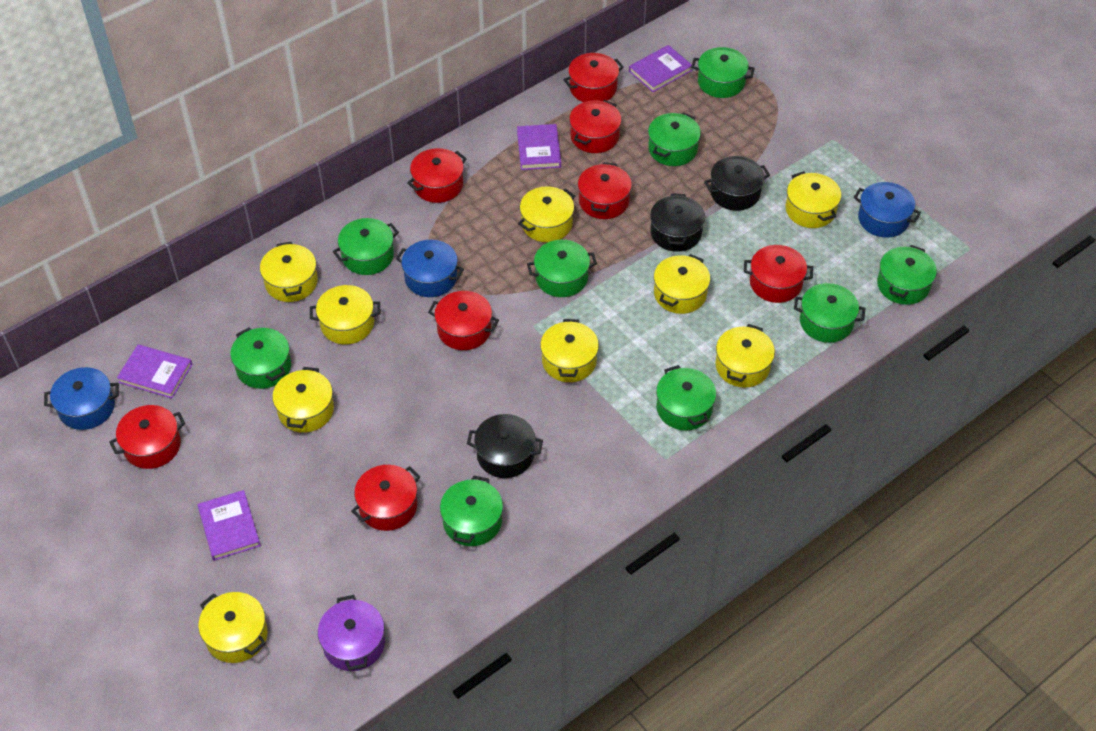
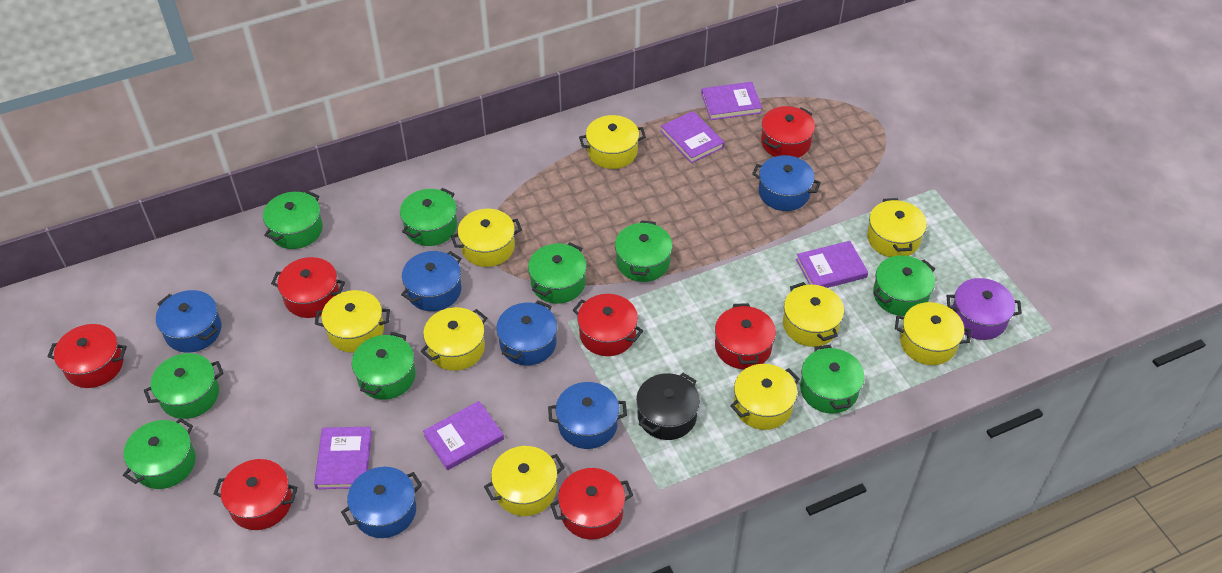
black pot: [467,414,543,478] [650,193,705,252] [704,156,770,211] = 3 -> [636,373,700,440] = 1
blue pot: [44,367,119,430] [396,240,464,297] [854,182,921,238] = 3 -> [156,290,222,353] [341,467,422,538] [401,251,462,311] [496,300,557,366] [548,382,627,449] [752,155,821,211] = 6
purple book: [117,344,192,398] [198,490,261,561] [517,124,561,170] [629,45,692,92] = 4 -> [314,427,372,489] [423,401,504,470] [661,111,725,163] [701,82,762,120] [796,241,868,288] = 5
red pot: [109,405,186,469] [351,465,421,531] [407,148,467,203] [428,291,499,350] [563,53,624,102] [569,100,621,153] [578,162,632,219] [744,245,813,303] = 8 -> [47,324,127,388] [214,459,298,530] [271,257,345,318] [550,468,633,540] [573,294,643,356] [715,303,776,369] [761,106,815,158] = 7

